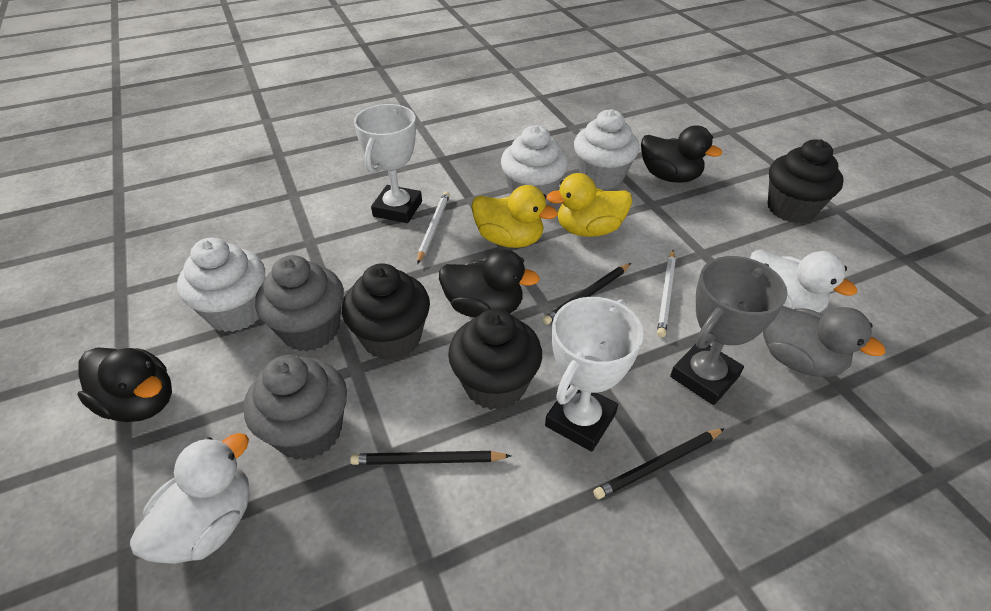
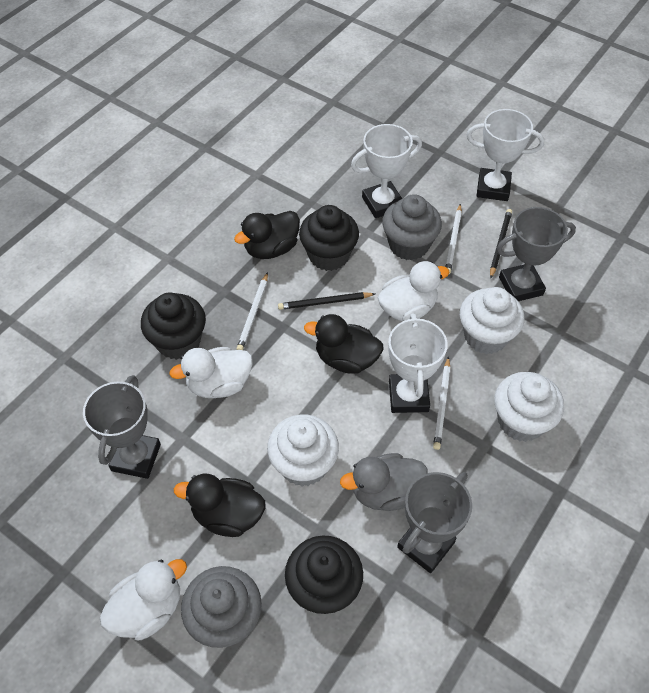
black pencil: [350,451,511,465] [542,263,631,325] [593,428,725,499] = 3 -> [278,292,375,310] [490,209,512,279] = 2
grey trophy: [670,256,788,405] = 1 -> [83,375,161,479] [397,472,472,573] [497,207,576,301] = 3
white duck: [130,433,250,564] [750,249,857,313] = 2 -> [100,559,187,640] [169,347,253,398] [378,261,450,321] = 3
white pencil: [417,192,450,264] [657,250,676,337] = 2 -> [236,272,268,350] [433,356,450,450] [445,204,462,274] = 3
white trophy: [354,104,422,223] [545,297,643,452] = 2 -> [351,124,422,218] [388,313,448,413] [467,109,544,201] = 3
yellow duck: [471,185,558,248] [546,173,632,237] = 2 -> none = 0

